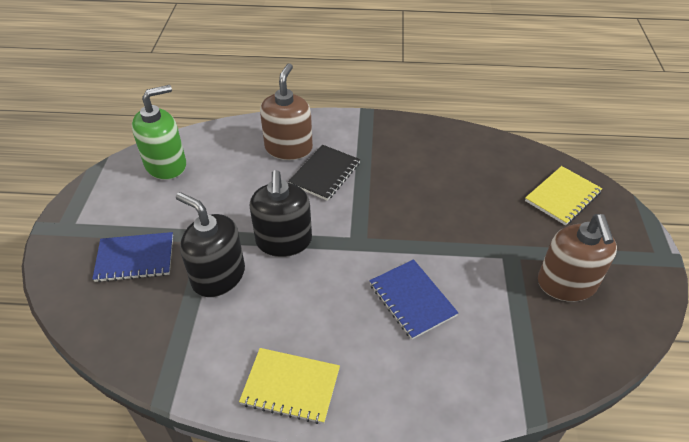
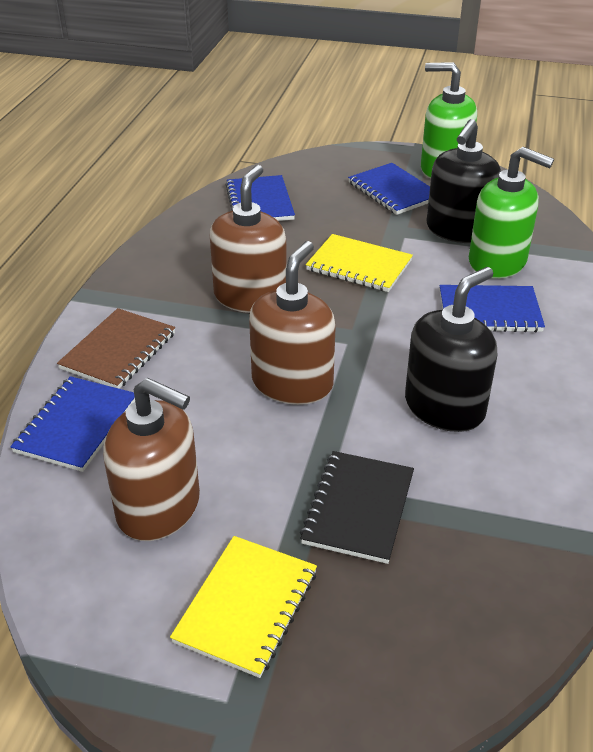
blue notebook: [92,232,173,282] [369,259,458,339] = 2 -> [10,376,135,472] [226,175,295,221] [348,163,430,215] [440,285,545,332] = 4
brown notebook: none = 0 -> [57,308,175,389] = 1
brown soap dispenser: [260,63,313,160] [538,214,617,302] = 2 -> [103,378,200,541] [210,165,287,313] [249,241,336,405] = 3
green soap dispenser: [132,85,186,180] = 1 -> [421,62,477,179] [469,147,554,279] = 2

